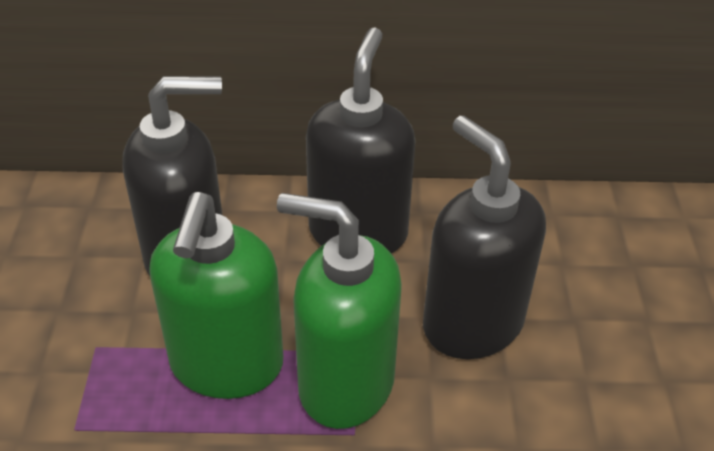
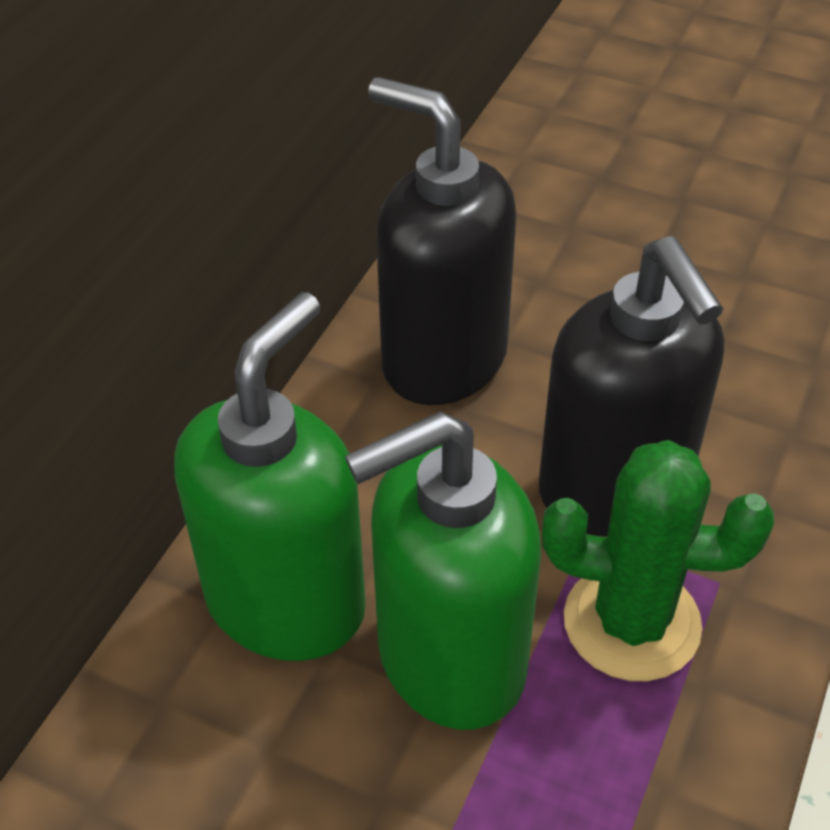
black soap dispenser: [122,76,222,276] [306,27,415,254] [423,116,546,359] = 3 -> [368,77,517,405] [539,237,724,537] = 2
green cactus: none = 0 -> [542,440,774,681] = 1

